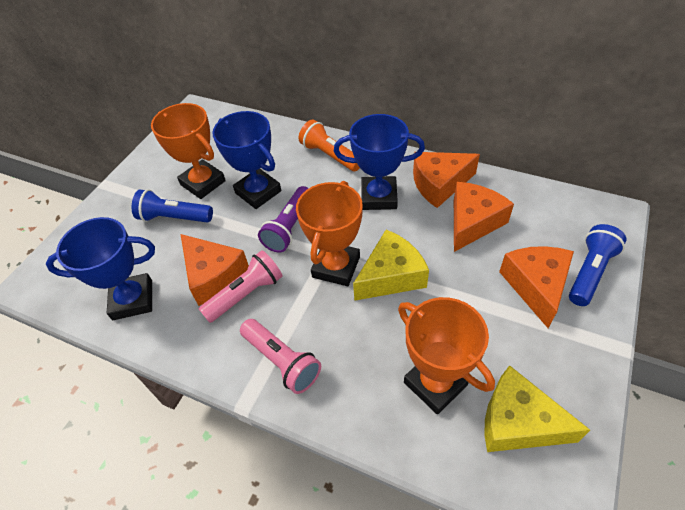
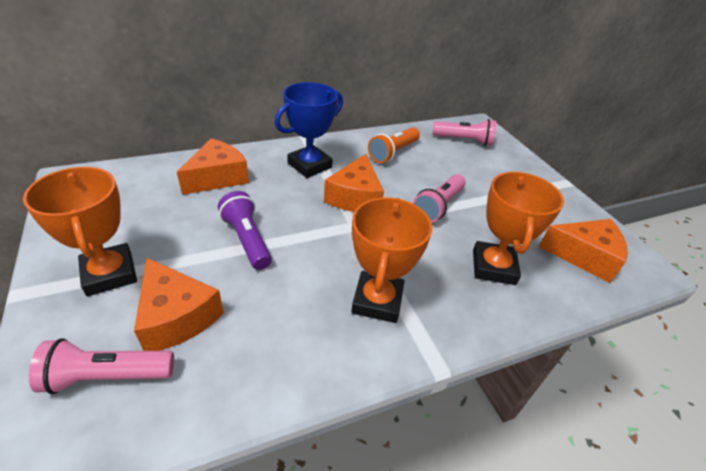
blue flashlight: [132,189,213,223] [569,224,626,306] = 2 -> none = 0
blue trophy: [46,217,155,320] [212,111,281,209] [334,114,425,210] = 3 -> [275,82,343,178] = 1
pink flashlight: [199,250,283,323] [240,319,321,394] = 2 -> [29,338,174,394] [413,174,466,223] [433,119,496,146] = 3
yellow cheese: [353,230,429,301] [484,365,590,452] = 2 -> none = 0

